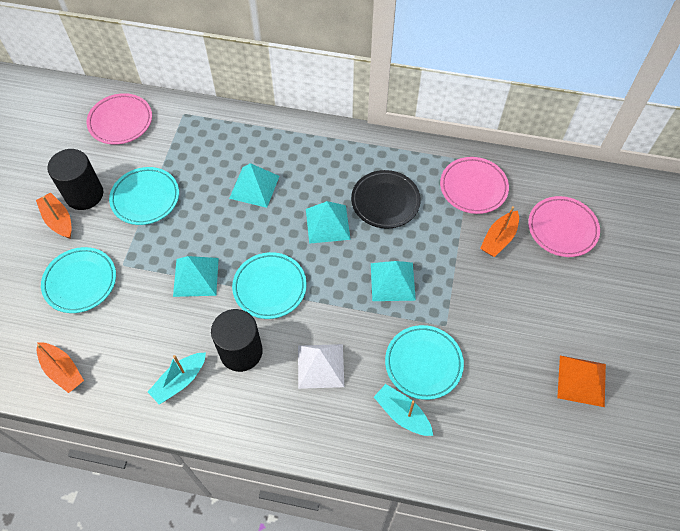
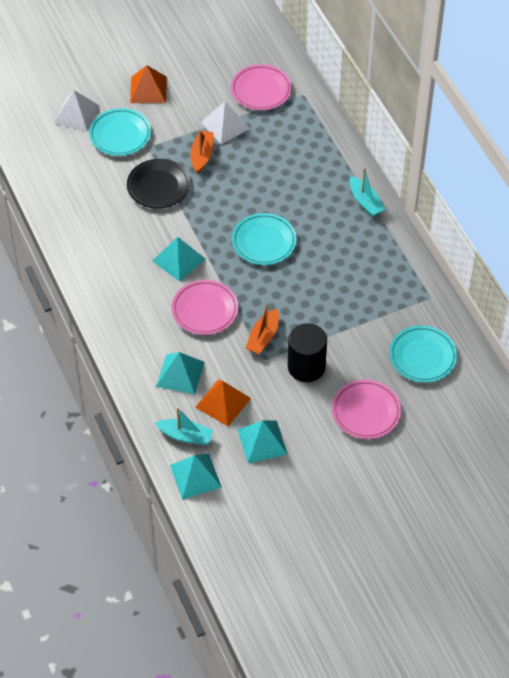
black cylinder: [47,149,103,210] [211,309,263,372] = 2 -> [288,323,327,382] = 1
orange boat: [36,192,72,239] [37,342,84,393] [480,206,519,257] = 3 -> [190,130,214,173] [246,305,279,354] = 2
orange pyramid: [557,356,606,407] = 1 -> [130,65,167,103] [195,379,251,426] = 2
turquoise plate: [41,247,116,313] [109,167,179,225] [232,252,307,319] [385,325,464,400] = 4 -> [89,108,151,156] [232,213,297,265] [389,326,457,383] = 3
white pyramid: [298,344,344,389] = 1 -> [54,90,100,132] [201,101,251,144] = 2

